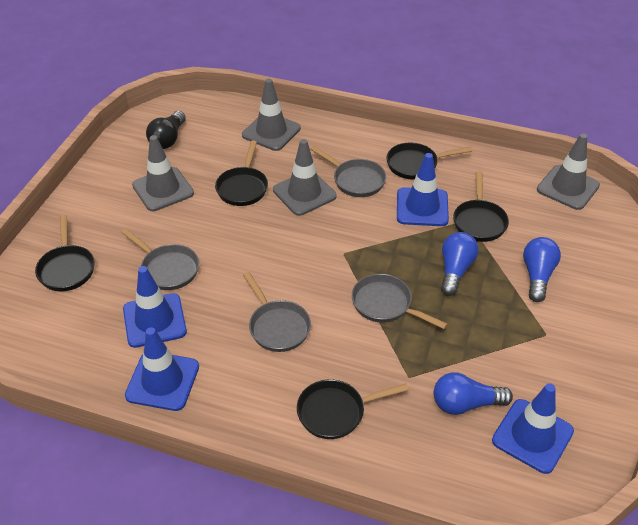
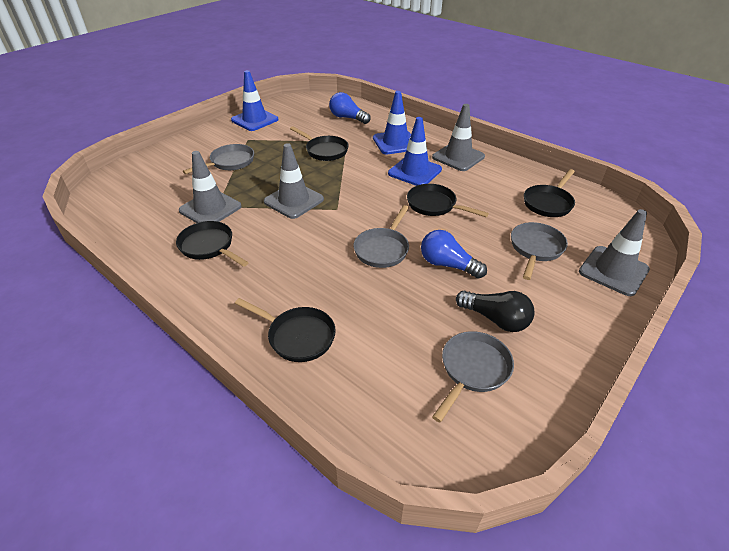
blue light bulb: [434,372,513,415] [441,232,479,296] [523,237,561,302] = 3 -> [329,92,371,124] [421,230,487,279] = 2
blue traffic cone: [123,266,187,348] [125,327,199,411] [397,153,449,226] [492,383,574,474] = 4 -> [231,70,278,131] [373,91,411,154] [388,117,442,186] = 3

